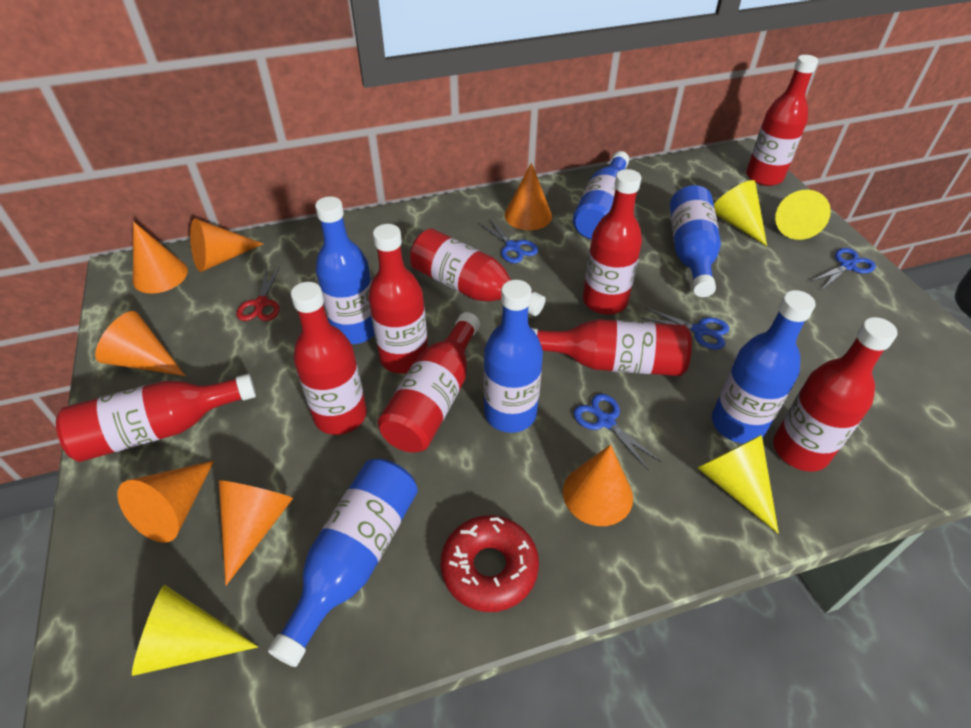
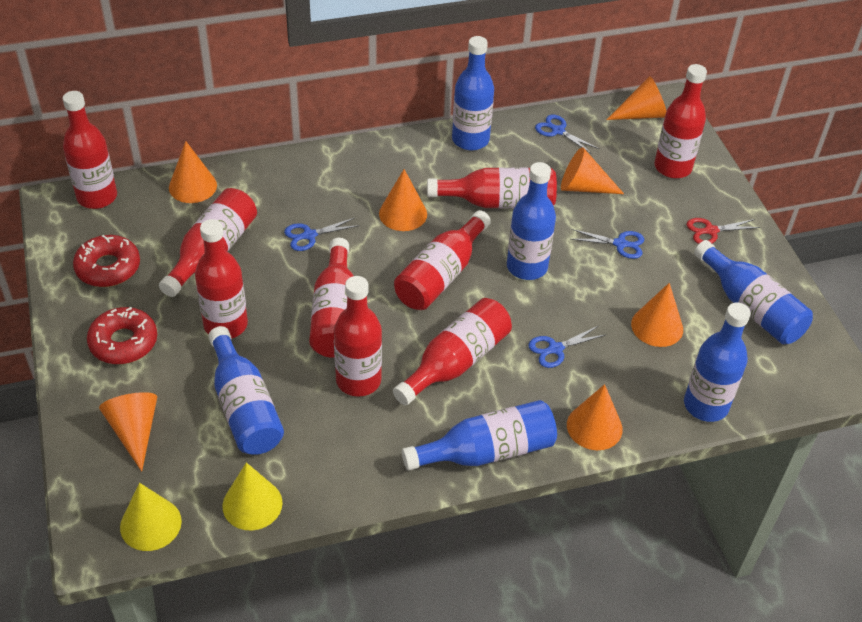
red donut: [441,515,539,612] = 1 -> [73,235,140,287] [87,307,157,364] = 2
yellow cone: [132,585,258,676] [697,435,779,533] [714,180,767,246] [775,190,831,240] = 4 -> [120,483,182,551] [222,462,283,530] = 2

